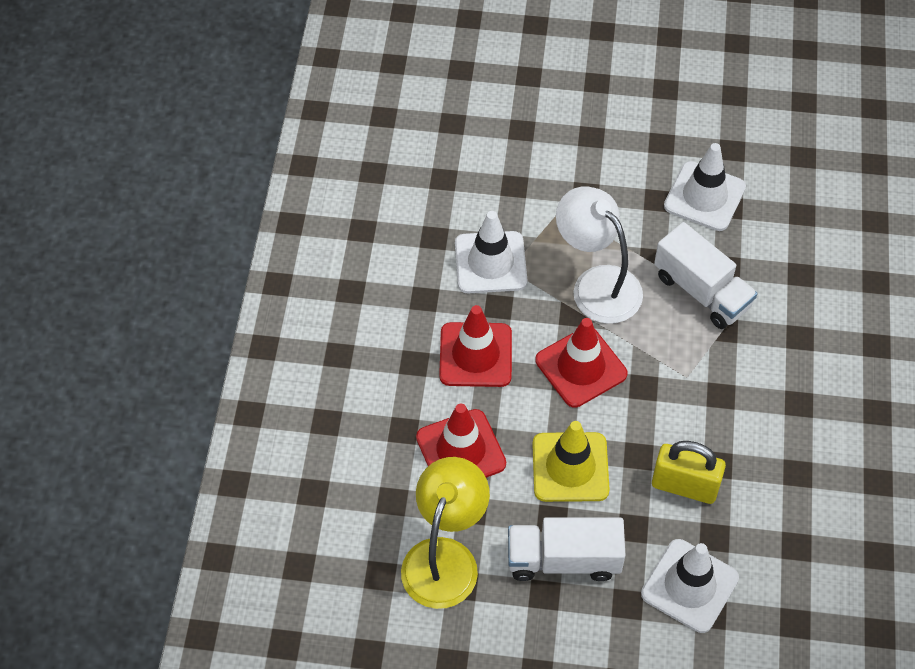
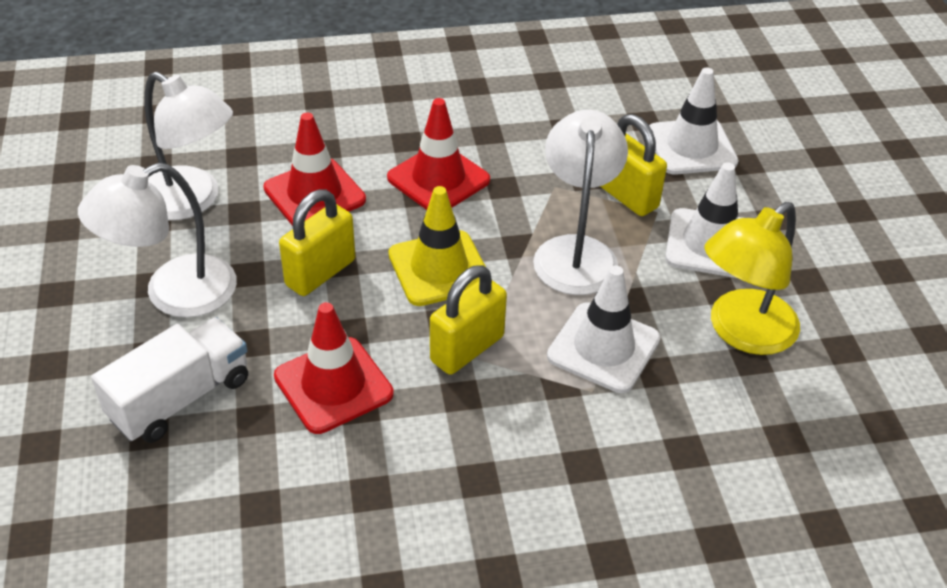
white lamp: [556,186,643,324] = 1 -> [78,163,237,318] [144,72,233,220] [533,110,628,295] = 3
white truck: [508,517,625,581] [654,222,757,329] = 2 -> [91,317,248,443] = 1
yellow padlock: [652,441,726,504] = 1 -> [279,189,355,296] [430,265,507,375] [600,114,667,216] = 3

